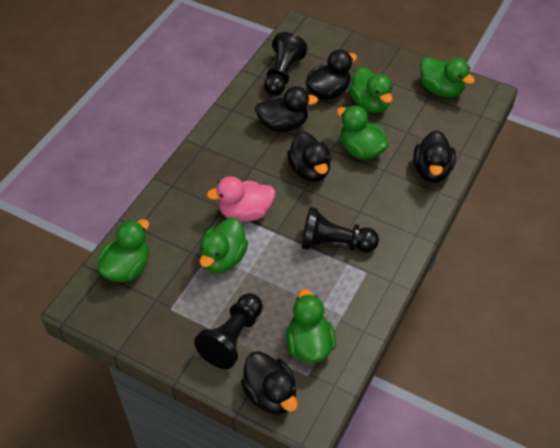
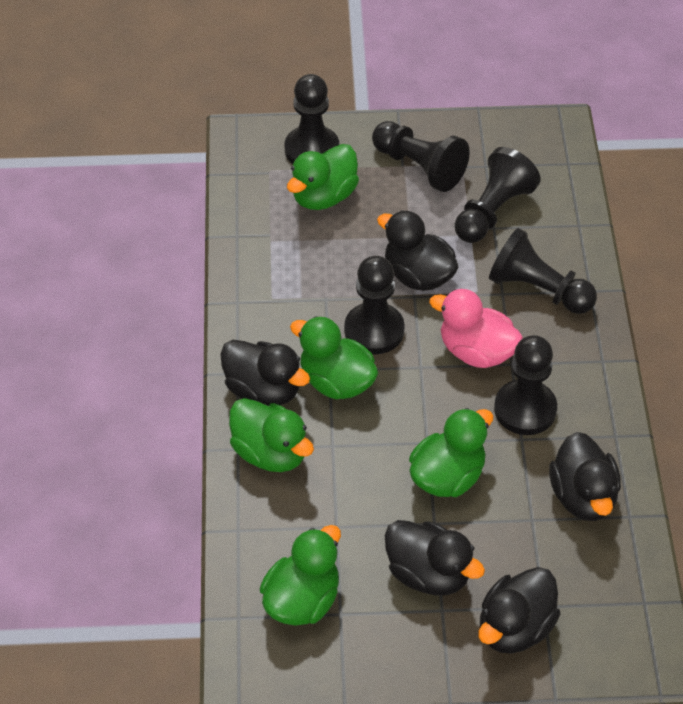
black pawn: [194,293,263,369] [264,32,308,96] [301,207,379,252] = 3 -> [285,74,339,164] [344,256,405,354] [372,121,470,192] [455,147,541,243] [489,228,597,314] [494,335,557,435] = 6
green duck: [98,219,149,282] [199,217,248,273] [286,289,336,363] [337,105,388,160] [349,67,393,113] [420,57,475,98] = 6 -> [229,398,314,472] [260,525,341,626] [287,144,359,210] [290,316,378,399] [409,408,494,497] = 5

